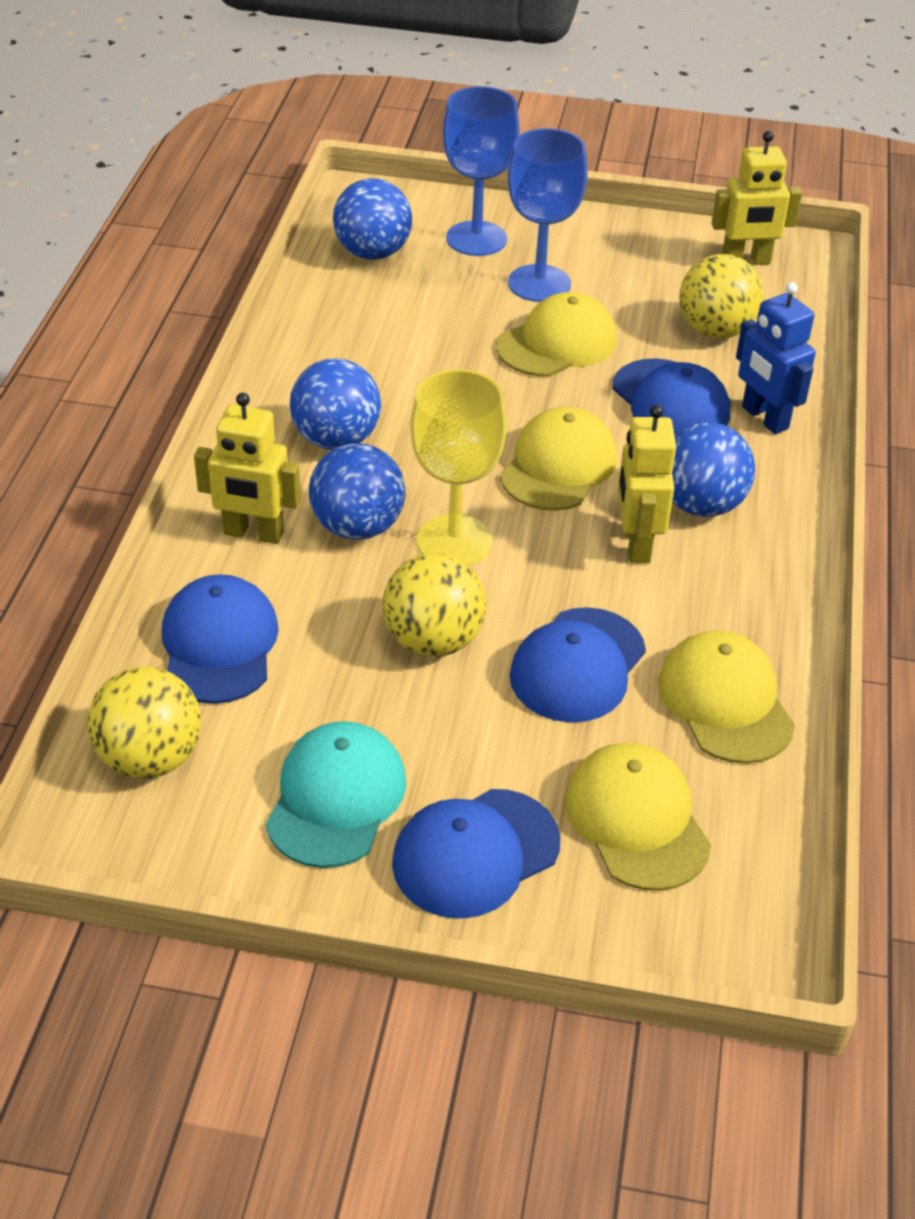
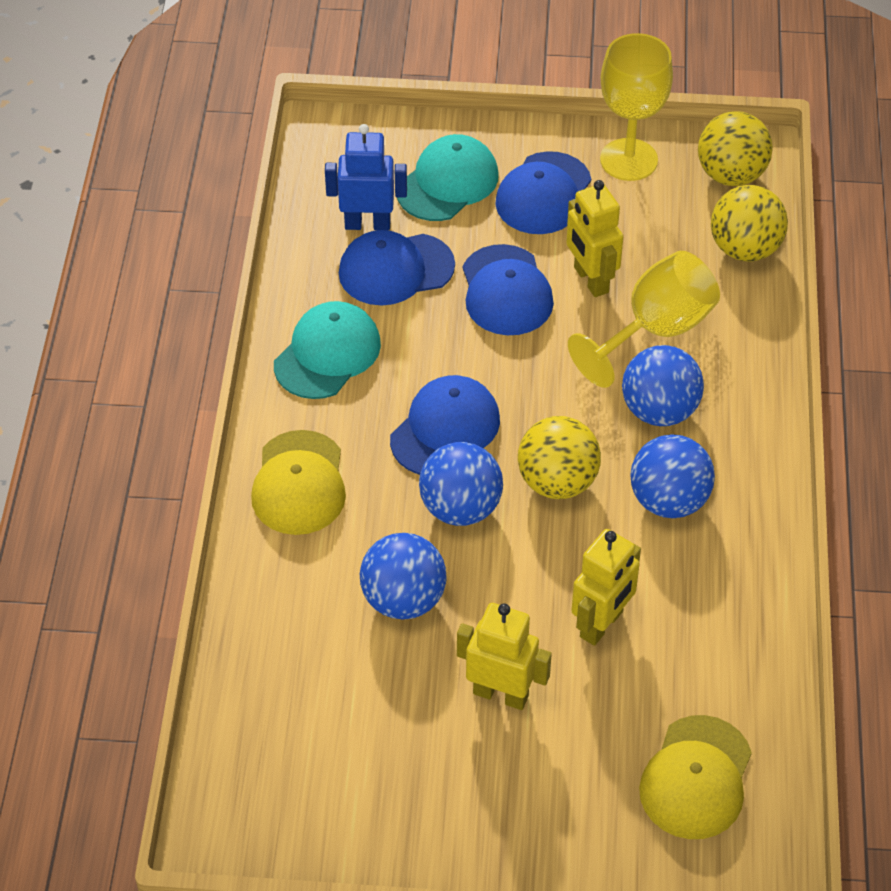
blue goblet: [443,86,520,256] [508,128,588,302] = 2 -> none = 0
turquoise cap: [266,721,407,868] = 1 -> [274,301,381,399] [397,134,499,221] = 2
yellow cap: [496,292,617,376] [500,407,617,511] [565,743,711,891] [658,630,795,764] = 4 -> [251,430,346,535] [639,715,752,839] = 2
yellow goblet: [410,369,507,566] = 1 -> [568,251,720,388] [600,33,673,181] = 2

